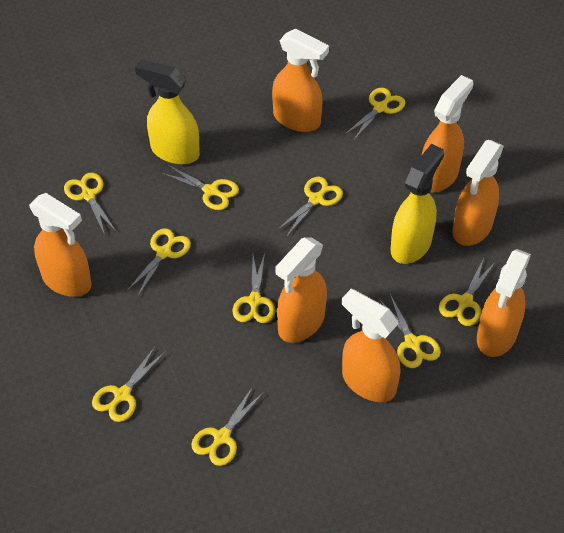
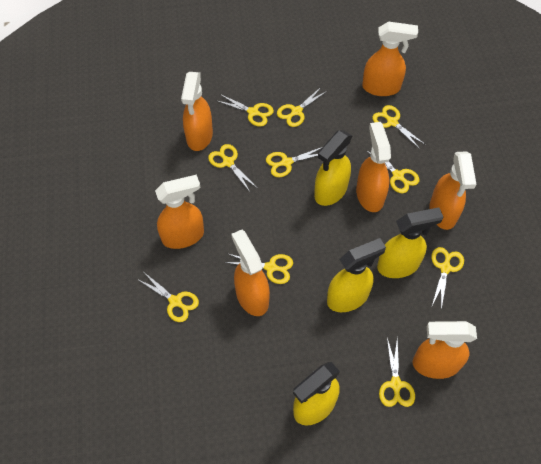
yellow spray bottle: [135,59,200,164] [391,144,444,264] = 2 -> [293,362,340,425] [314,130,352,206] [327,238,386,312] [377,207,443,278] = 4

